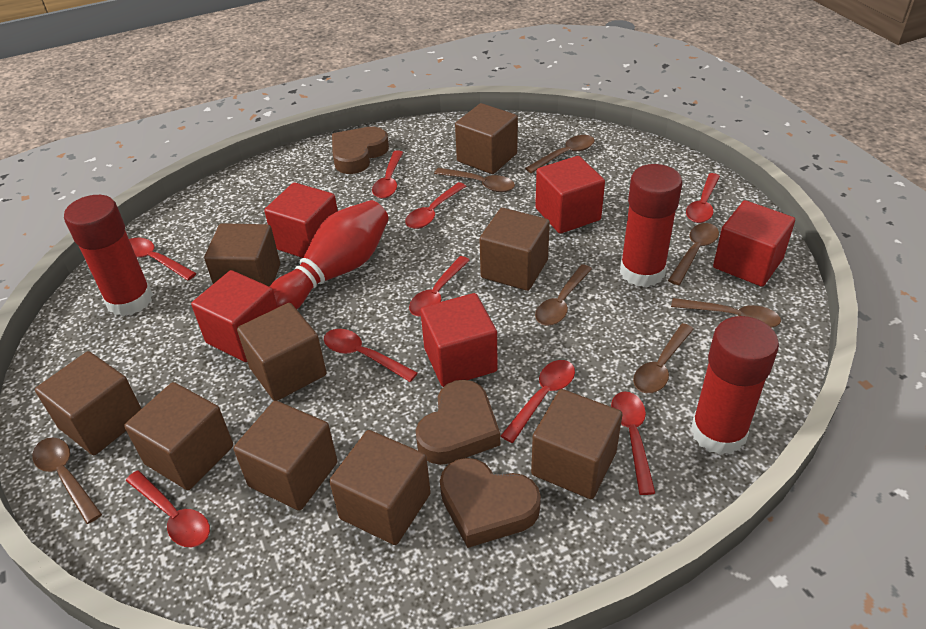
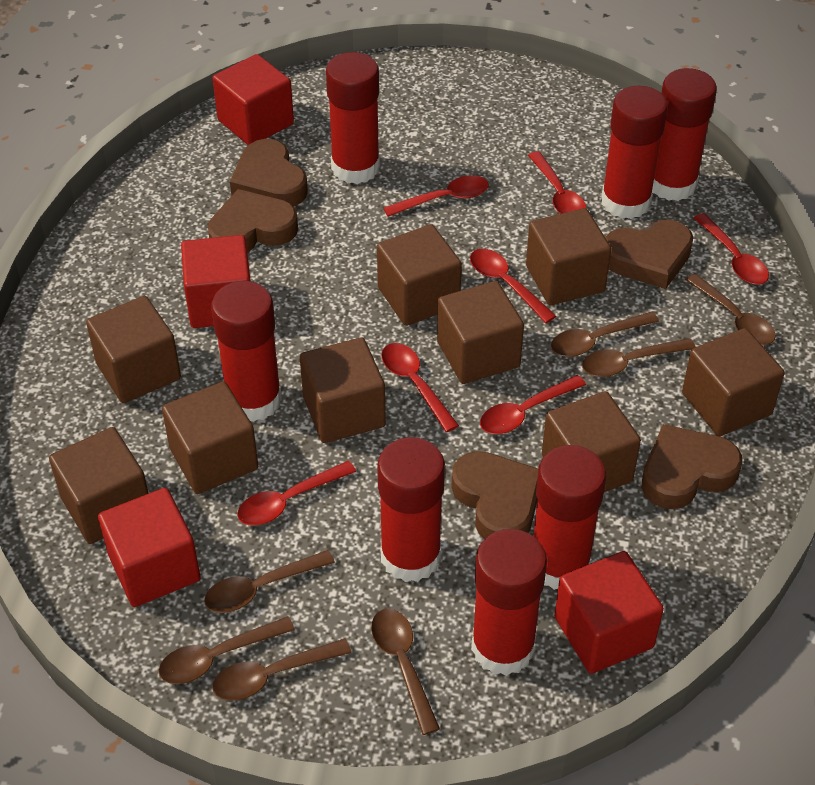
brown heart: [332,127,389,174] [416,380,500,465] [440,458,541,548] = 3 -> [208,189,298,253] [230,139,308,207] [451,451,538,539] [605,219,693,289] [642,424,742,509] = 5
red bowling pin: [270,200,389,309] = 1 -> none = 0
red cube: [191,270,278,362] [264,182,338,258] [420,293,498,387] [535,156,605,234] [713,200,795,287] = 5 -> [98,488,201,607] [181,235,251,328] [212,54,294,145] [554,551,664,674] = 4
red glue stick: [64,195,153,316] [620,164,683,287] [691,316,779,455] = 3 -> [211,281,282,422] [326,52,380,184] [377,437,445,582] [471,529,547,676] [533,445,606,590] [601,86,668,219] [652,68,717,201] = 7
red spoon: [126,471,210,547] [129,237,196,280] [324,329,417,382] [372,150,403,199] [405,182,466,229] [409,256,470,317] [501,360,575,443] [611,391,655,495] [686,173,720,223] = 9 -> [237,461,356,526] [382,343,459,432] [384,175,489,217] [470,249,556,323] [480,375,586,434] [528,151,586,214] [694,213,769,285] = 7

